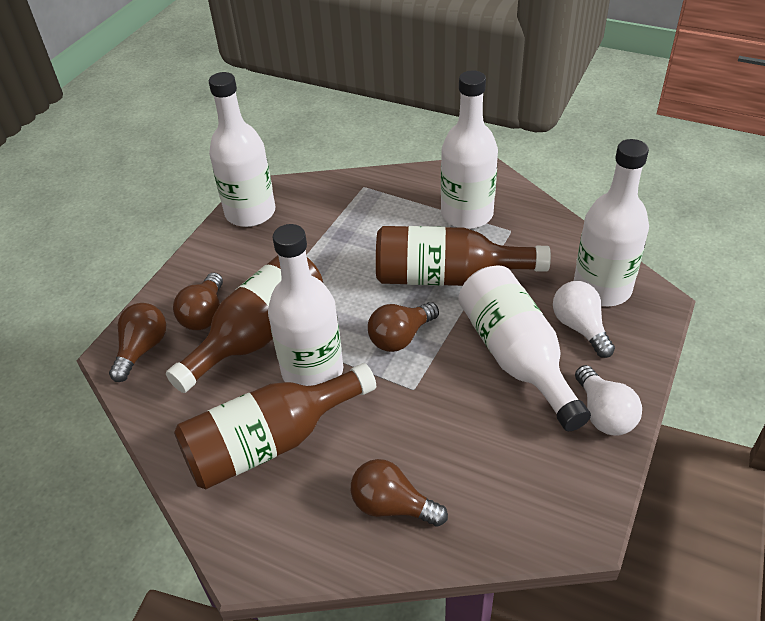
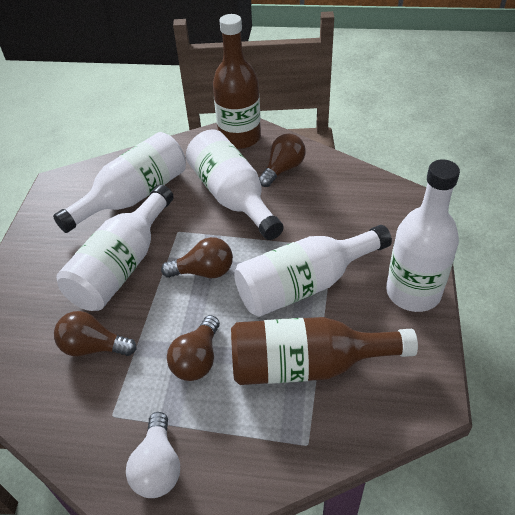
brown bottle: [166,255,323,393] [174,363,376,489] [376,226,551,286] = 3 -> [213,14,261,149] [231,317,418,385] = 2
white light bulb: [553,281,615,358] [575,365,642,436] = 2 -> [126,412,180,498] = 1

